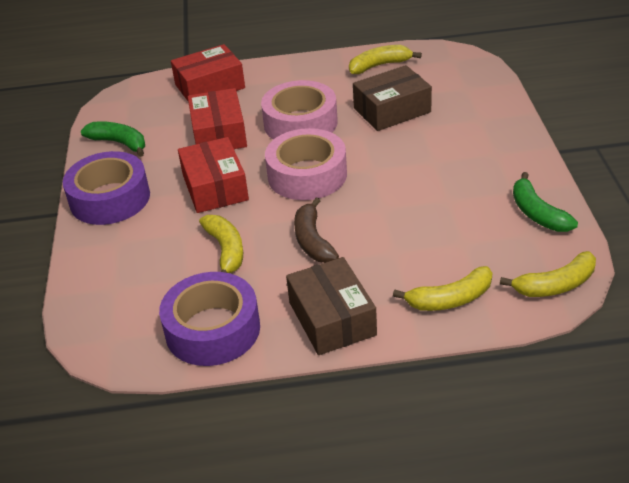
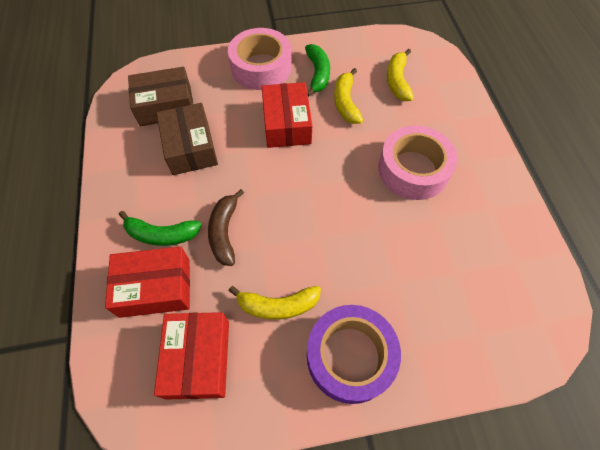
purple tape: [63,151,150,225] [159,272,260,366] = 2 -> [307,305,401,404] = 1
yellow banana: [199,215,243,273] [349,45,422,74] [393,266,492,311] [500,251,596,297] = 4 -> [229,286,321,320] [334,68,363,124] [387,49,414,101] = 3

